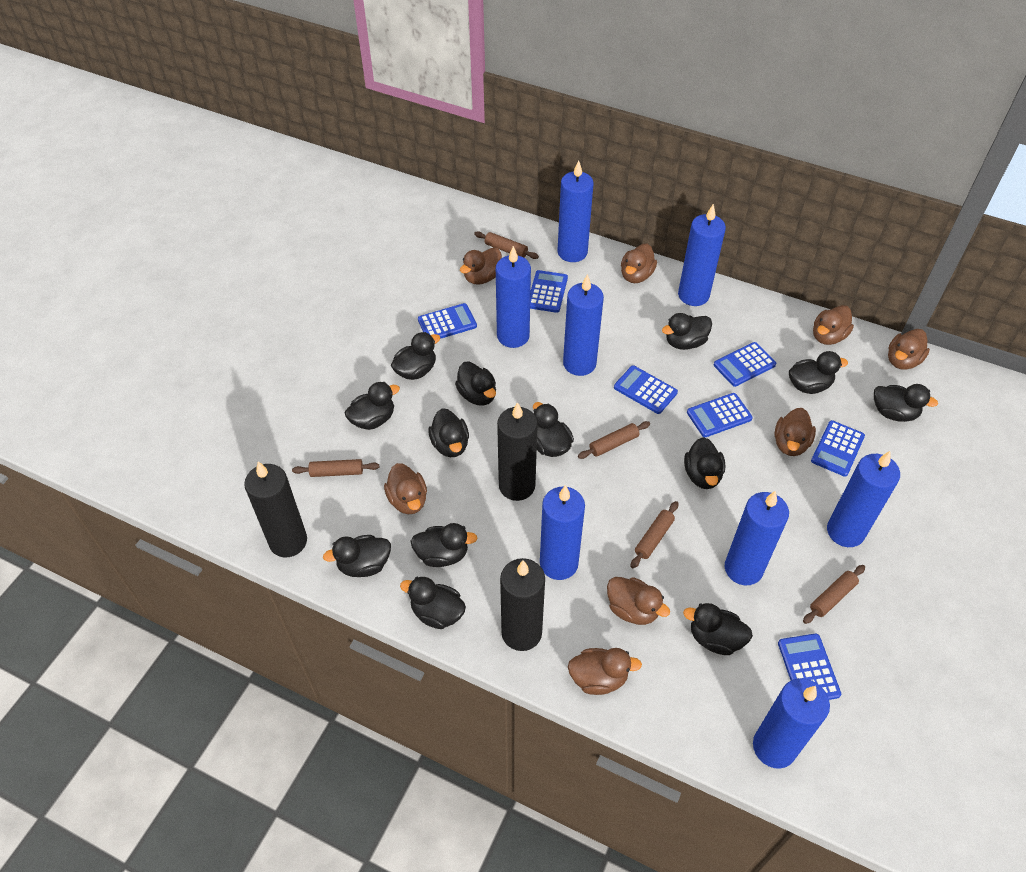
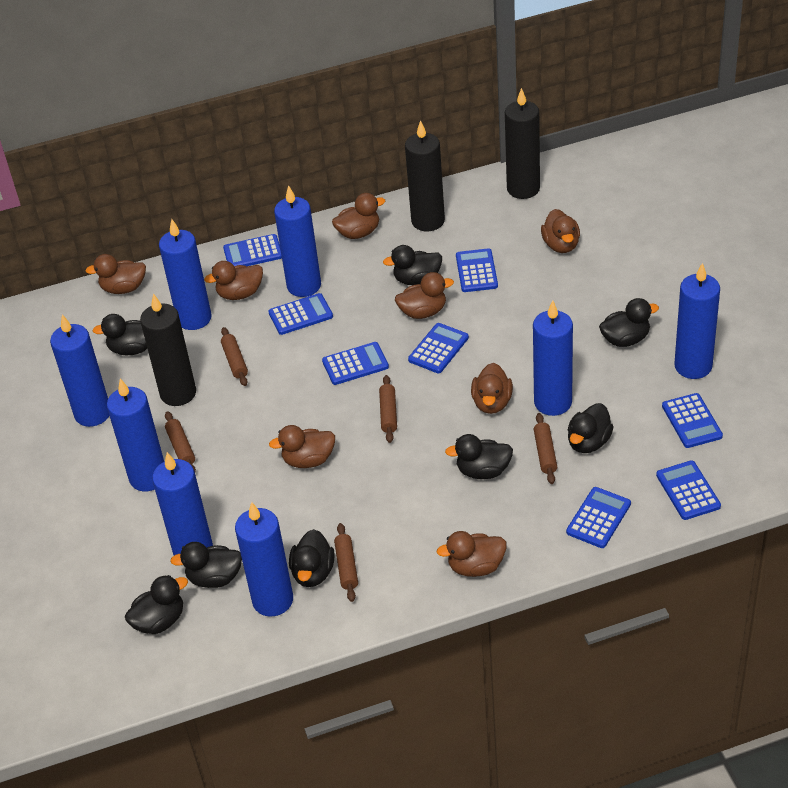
black duck: [323,535,391,577] [345,382,400,430] [391,332,440,380] [400,577,466,629] [410,523,477,567] [428,408,469,457] [455,362,496,406] [533,402,574,457] [662,313,712,350] [683,603,753,655] [684,437,725,489] [789,351,848,394] [874,384,938,422] = 13 -> [92,314,147,356] [125,575,188,634] [170,542,242,588] [289,529,335,587] [383,245,442,285] [445,434,513,479] [568,403,614,453] [599,298,659,347] = 8
blue calculator: [418,303,477,339] [530,270,568,313] [614,365,678,414] [687,393,753,437] [714,342,776,387] [778,634,841,700] [811,420,865,477] = 7 -> [223,234,282,266] [268,293,333,335] [322,342,389,385] [408,323,469,373] [456,248,498,292] [566,487,631,548] [656,460,721,520] [662,393,723,448] = 8

